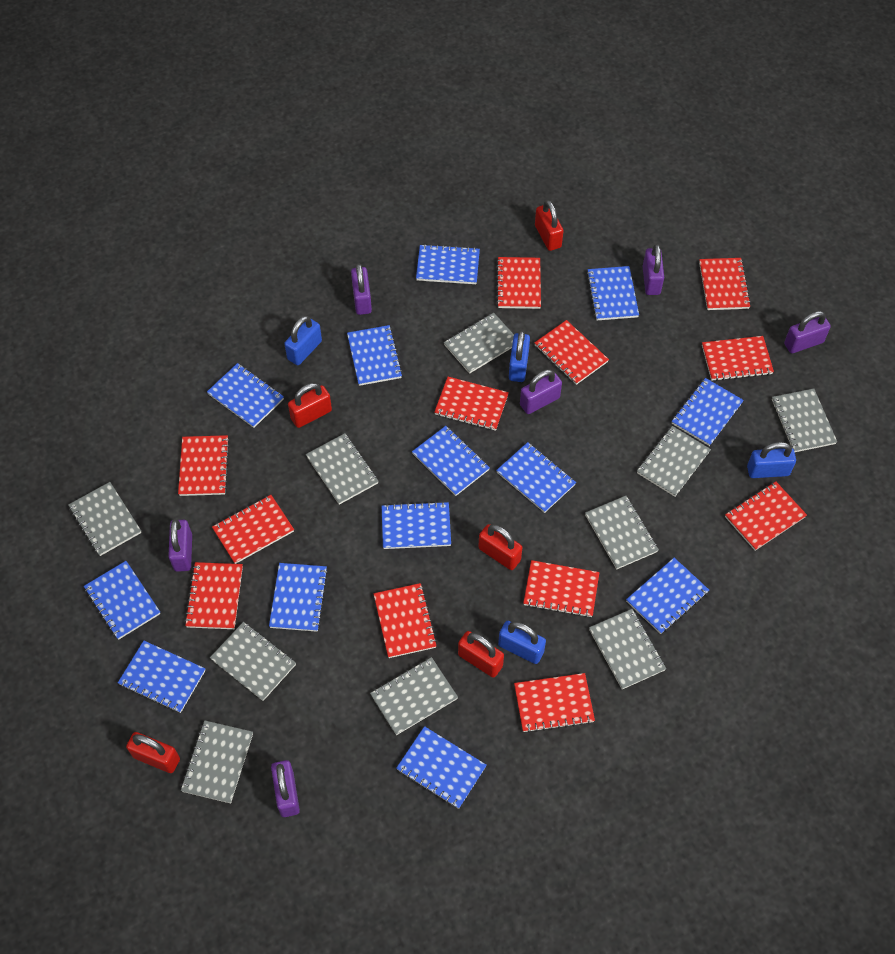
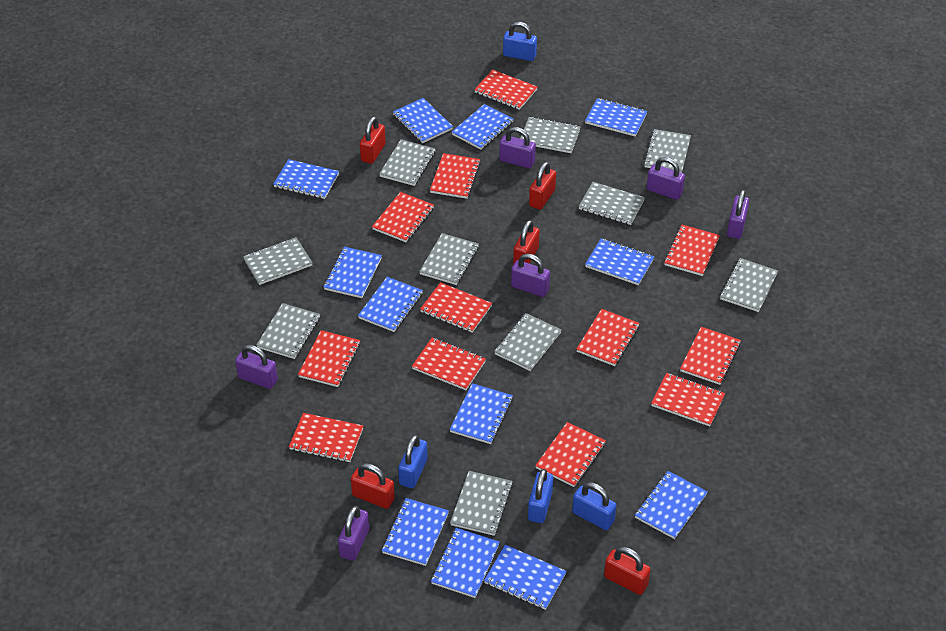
blue notebook: [84,561,161,640] [118,641,206,713] [207,363,284,428] [269,563,328,632] [347,325,403,386] [382,501,451,549] [396,726,487,809] [412,426,490,496] [416,244,480,284] [496,442,576,513] [586,266,639,320] [626,558,709,634] [672,378,744,446] = 13 -> [273,159,339,199] [324,247,382,298] [358,277,423,332] [382,498,449,566] [393,98,453,143] [431,528,500,598] [449,383,513,444] [452,104,513,150] [484,545,567,610] [585,98,647,136] [585,238,654,285] [635,471,708,539] = 12

